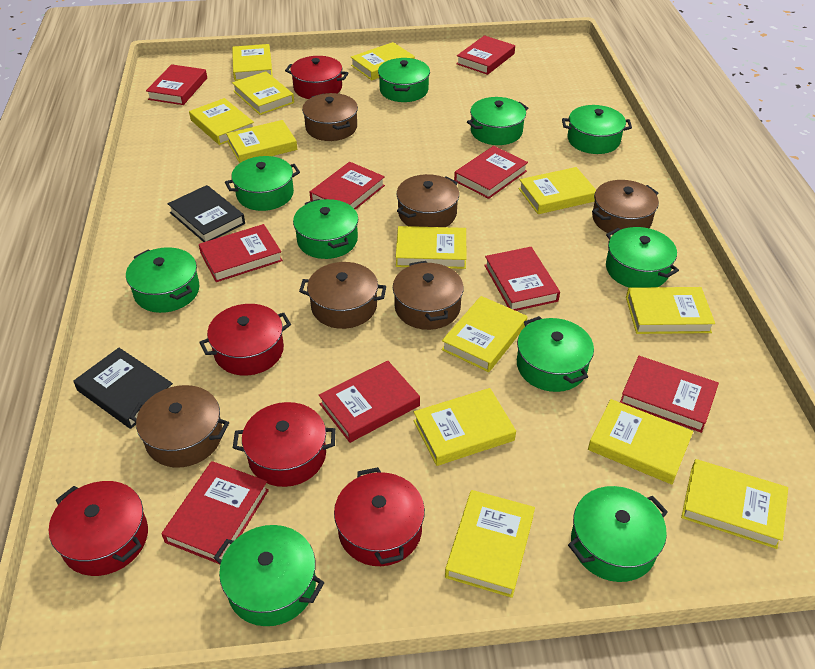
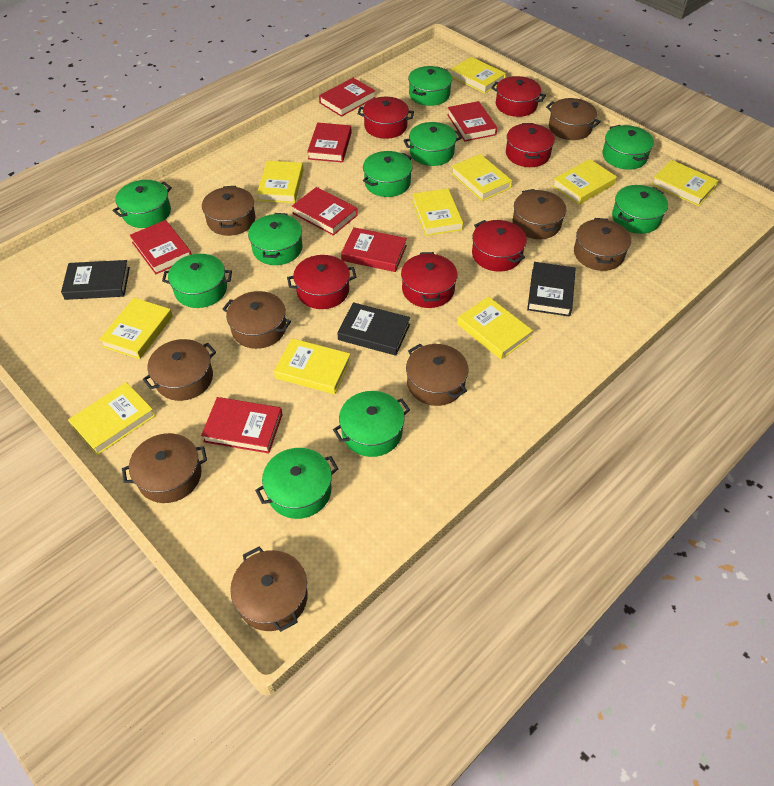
black book: [73,348,173,429] [168,185,245,242] = 2 -> [61,260,130,300] [337,302,410,356] [527,262,576,317] = 3
brown pot: [129,385,229,468] [299,262,386,329] [302,93,358,141] [393,261,464,330] [396,174,459,227] [592,180,659,235] = 6 -> [122,433,207,503] [143,339,216,401] [202,186,255,236] [223,291,291,349] [230,547,308,632] [406,344,468,406] [513,189,566,239] [546,98,601,140] [574,218,631,271] = 9
red book: [146,64,207,105] [161,461,269,564] [198,224,283,282] [310,162,385,210] [319,361,420,443] [454,146,528,199] [456,35,515,75] [484,247,560,311] [620,356,719,433] = 9 -> [129,220,192,274] [201,397,283,453] [292,187,358,236] [307,123,352,163] [319,78,375,117] [341,227,407,272] [447,101,497,141] = 7
red pot: [49,481,148,576] [199,304,291,376] [233,402,336,487] [285,56,348,99] [334,467,425,566] = 5 -> [287,255,356,309] [358,97,414,139] [401,252,457,308] [472,220,527,272] [491,76,546,117] [506,123,555,167] = 6
yellow book: [189,98,254,145] [226,120,297,163] [232,44,273,81] [232,71,294,115] [351,42,415,80] [396,226,467,269] [414,388,516,466] [441,296,527,372] [445,490,535,598] [519,167,596,214] [588,399,693,484] [626,287,715,334] [681,459,788,549] = 13 -> [68,382,155,455] [99,298,173,359] [257,161,304,203] [274,338,351,394] [412,188,463,236] [451,57,506,94] [451,154,512,201] [457,296,533,359] [552,159,617,205] [651,160,719,206] = 10

